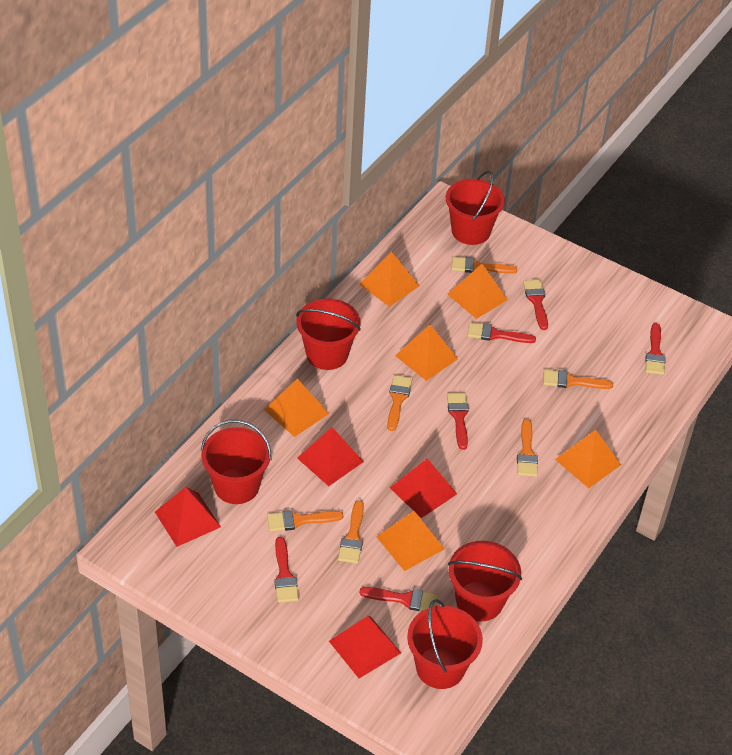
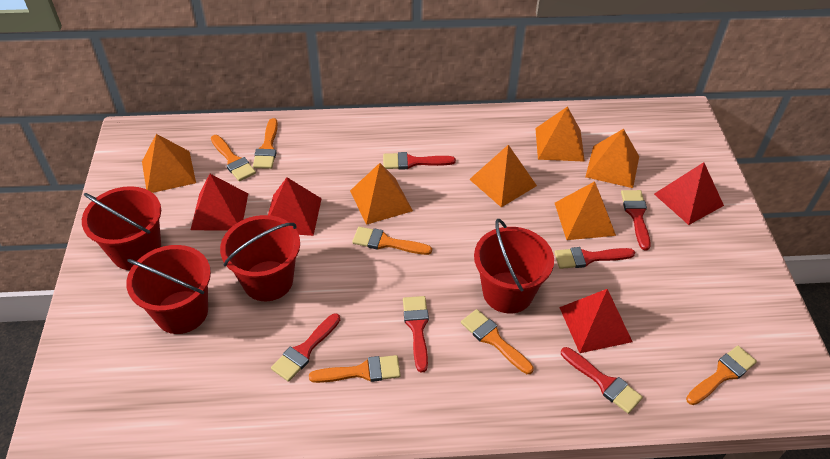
red bucket: [201,420,272,504] [296,299,361,370] [407,599,483,689] [446,171,505,245] [448,541,522,621] = 5 -> [82,186,161,270] [126,245,211,334] [220,215,300,301] [474,219,554,313] = 4

